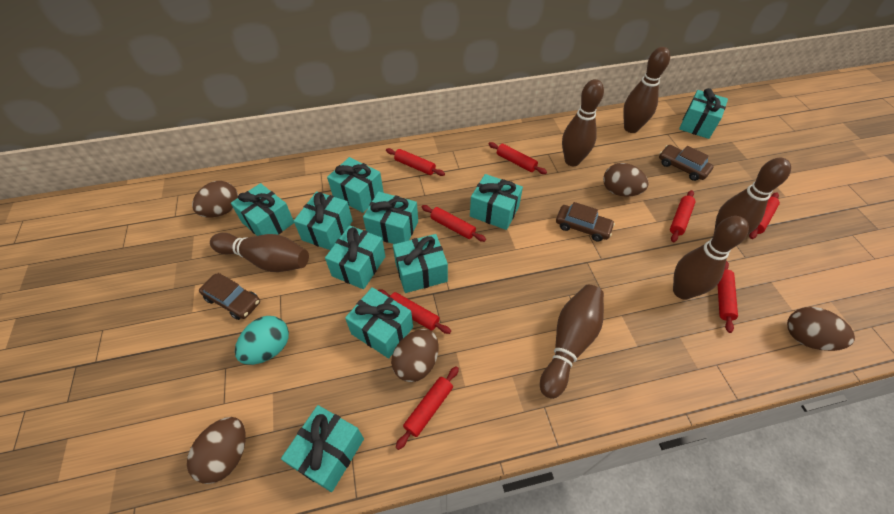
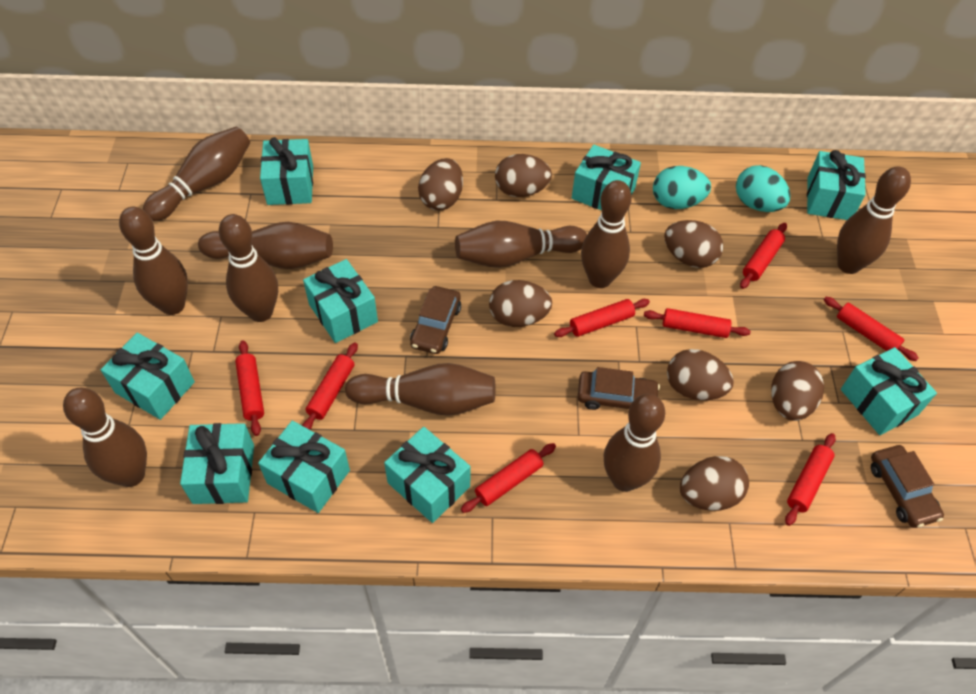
brown bowling pin: [210,233,309,272] [540,285,604,399] [562,79,604,166] [623,47,670,133] [673,216,749,300] [714,158,791,234] = 6 -> [63,388,147,487] [119,207,188,315] [143,127,250,221] [198,222,333,269] [219,214,278,322] [345,363,496,416] [455,221,587,268] [581,180,632,288] [604,394,665,492] [837,166,911,274] = 10
brown egg: [187,417,246,484] [192,181,238,217] [391,329,439,382] [603,163,649,197] [787,307,855,351] = 5 -> [418,158,463,211] [489,280,552,327] [495,154,552,197] [664,220,723,268] [667,349,734,400] [680,456,749,511] [771,361,824,421] = 7
turquoise egg: [235,316,289,365] = 1 -> [653,166,711,209] [736,165,791,212] = 2
turquoise gift: [231,183,294,236] [281,405,364,492] [294,191,353,250] [325,225,386,289] [327,157,384,213] [345,287,413,358] [363,191,418,244] [393,234,448,293] [470,174,523,230] [679,88,728,139] = 10 -> [101,333,195,420] [180,423,254,504] [258,421,350,513] [260,137,313,205] [303,259,378,343] [384,427,470,523] [572,145,641,211] [807,150,866,220] [841,347,937,435] = 9

